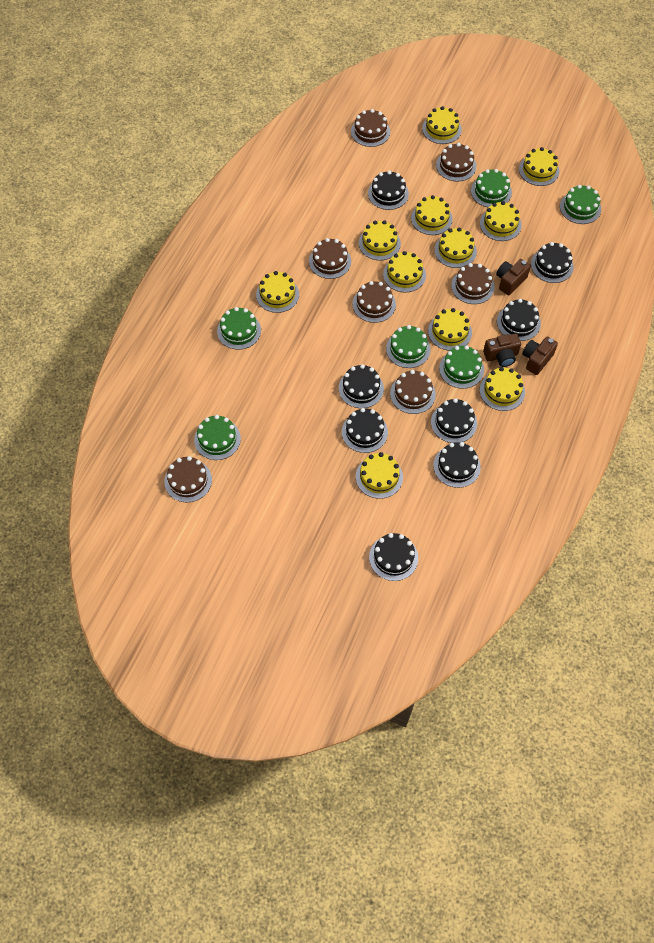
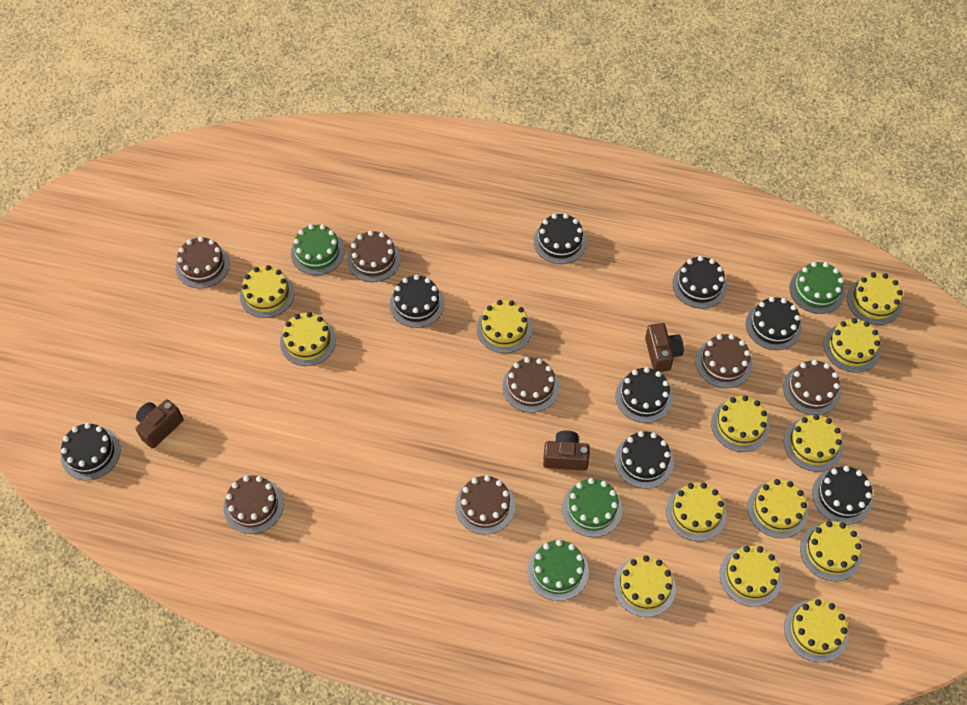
green cake: [194,415,241,460] [217,307,261,350] [386,325,431,368] [439,345,484,389] [471,169,512,208] [560,185,601,224] = 6 -> [291,224,344,275] [527,540,589,601] [562,478,622,537] [789,262,845,314] = 4
yellow cake: [256,271,299,313] [356,452,403,499] [359,220,401,260] [383,251,426,292] [411,195,453,235] [422,106,462,144] [428,308,472,351] [434,228,477,268] [480,201,522,241] [480,367,525,411] [519,147,559,186] = 11 -> [240,265,295,318] [280,312,336,366] [477,300,532,353] [614,555,676,617] [666,483,727,541] [711,395,770,452] [720,546,782,607] [748,479,808,538] [784,414,843,472] [784,599,848,662] [800,521,862,581] [824,318,880,373] [847,272,903,325] = 13

